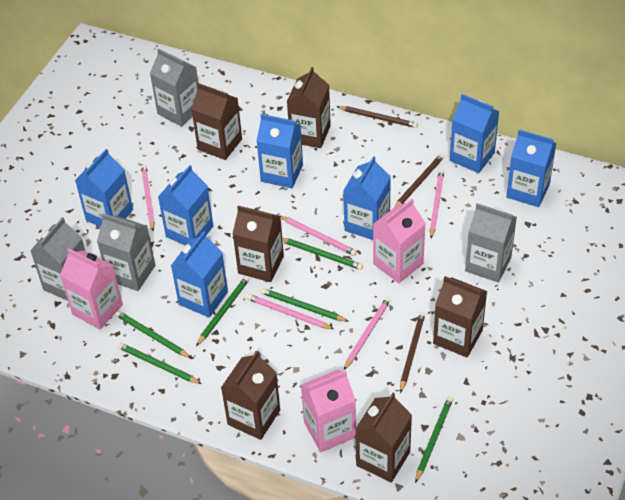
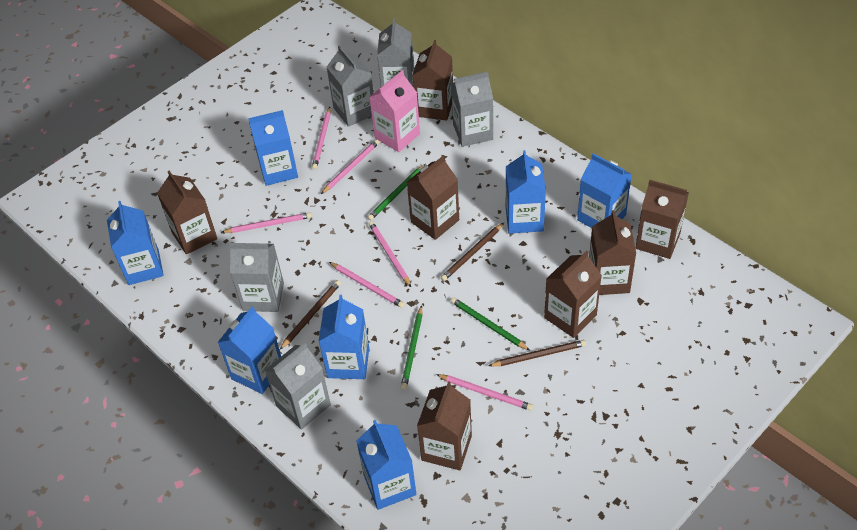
brown carton: [191,83,242,160] [221,351,280,440] [233,206,284,282] [287,67,331,148] [355,393,412,483] [433,276,487,358] = 6 -> [157,171,217,254] [407,156,459,240] [412,40,453,121] [417,381,472,470] [544,251,602,338] [589,210,636,295] [635,180,689,259] = 7
green pencil: [115,311,191,358] [118,343,202,384] [196,276,249,346] [261,288,348,321] [282,238,363,270] [415,396,453,483] = 6 -> [367,164,426,221] [401,305,422,390] [451,297,530,350] = 3
grey carton: [30,217,85,301] [97,213,155,291] [150,49,198,127] [465,203,517,283] = 4 -> [229,243,284,312] [265,343,331,430] [327,45,373,127] [377,18,415,87] [451,71,493,147] = 5
pink carton: [60,248,123,329] [301,370,356,452] [373,199,426,283] = 3 -> [369,70,420,152] = 1
pink pencil: [141,164,155,231] [247,294,334,329] [280,216,357,256] [344,297,391,370] [430,170,444,238] = 5 -> [222,212,312,233] [312,107,331,169] [321,139,379,194] [329,262,405,308] [369,221,411,287] [436,374,533,411] = 6

